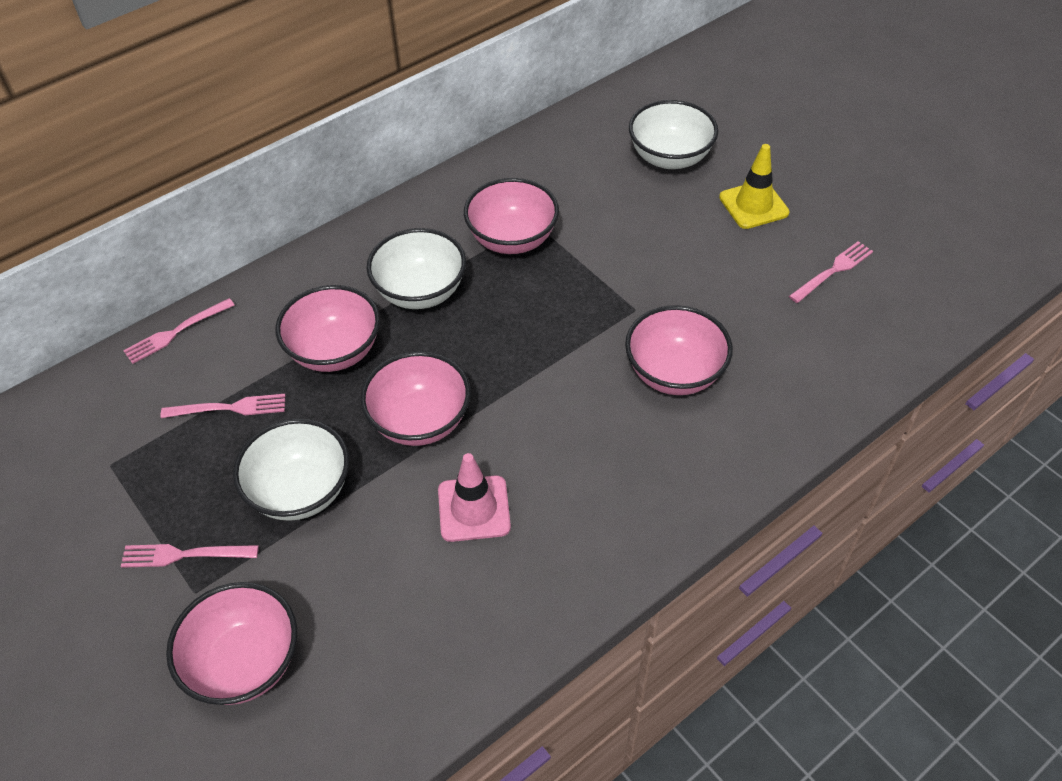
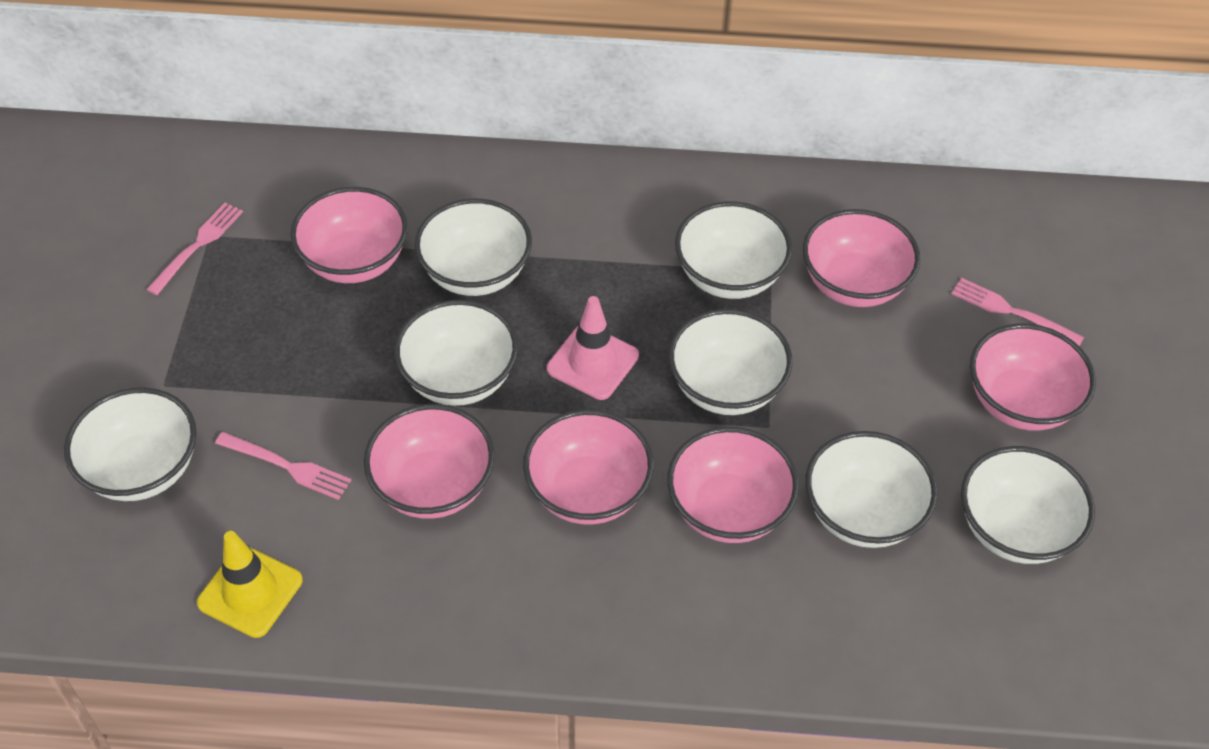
pink bowl: [166,582,297,705] [276,285,380,372] [360,351,471,446] [464,178,559,254] [625,305,733,395] = 5 -> [290,187,408,283] [364,404,495,519] [523,409,654,525] [667,427,799,543] [803,209,920,307] [970,323,1096,431] = 6
pink fork: [121,544,259,568] [123,298,235,364] [161,394,286,418] [789,241,873,303] = 4 -> [146,203,243,295] [215,432,351,500] [951,278,1084,346] = 3
white bowl: [233,419,349,521] [367,228,466,309] [629,100,718,169] = 3 -> [64,388,197,501] [394,300,518,406] [414,199,532,296] [668,309,793,415] [675,201,792,299] [805,431,938,548] [961,446,1095,564] = 7

